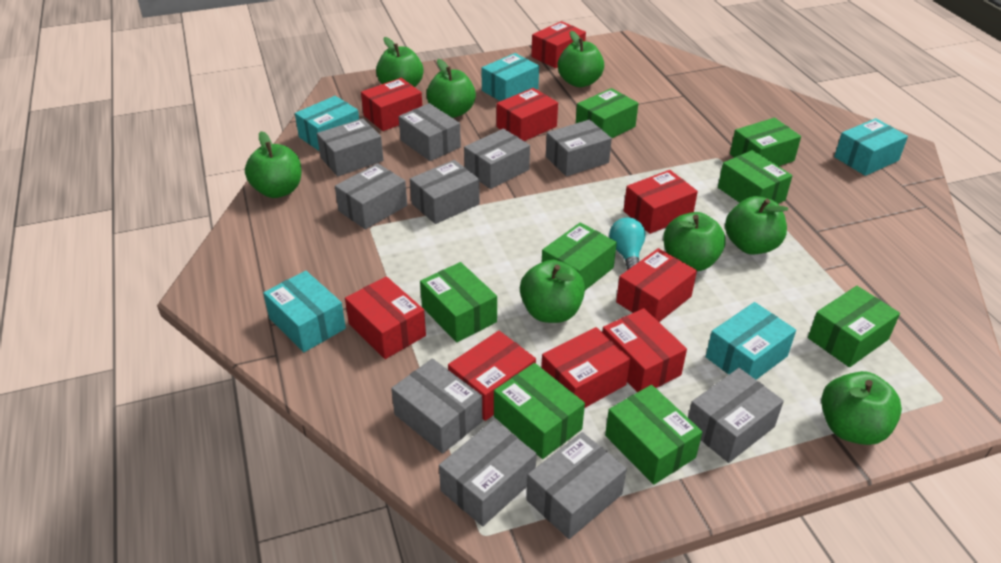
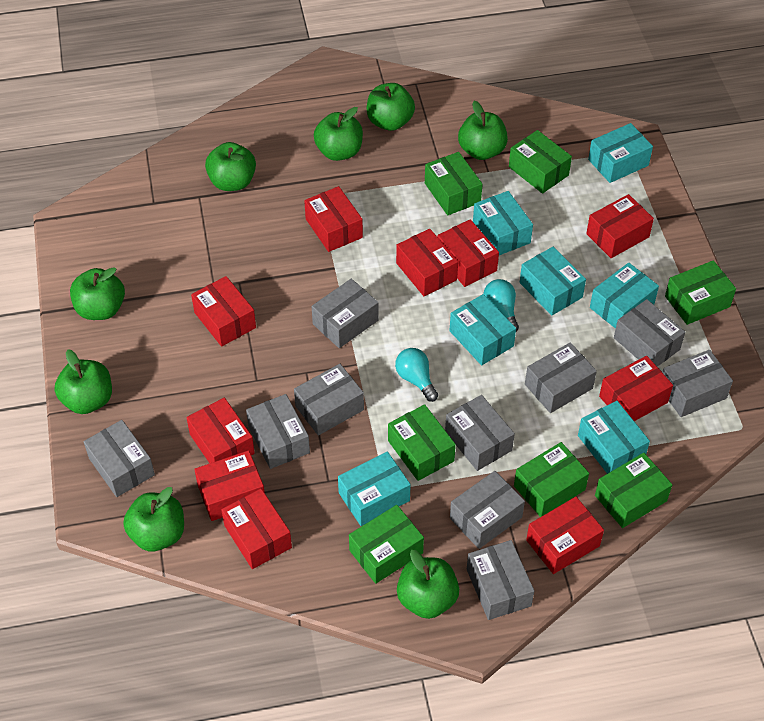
green box: [420,262,497,343] [494,363,585,459] [542,222,617,290] [576,88,638,138] [605,385,703,485] [718,150,792,204] [730,118,801,166] [808,286,900,367] = 8 -> [349,505,424,584] [388,404,456,481] [425,152,483,215] [509,130,572,194] [514,442,589,517] [595,453,672,528] [665,260,736,325] = 7
red box: [345,276,426,359] [361,78,422,131] [448,331,536,421] [497,88,558,141] [531,21,586,68] [541,327,630,408] [602,308,687,392] [616,248,697,322] [624,170,698,234] = 9 -> [186,398,255,464] [191,276,256,347] [194,450,265,521] [221,489,292,569] [304,186,363,252] [396,229,458,296] [437,219,499,287] [526,497,604,574] [586,194,654,258] [599,356,673,421] = 10
turquoise box: [263,271,346,352] [295,96,359,152] [482,53,539,101] [706,302,796,380] [834,118,908,176] = 5 -> [338,451,411,526] [450,294,516,365] [473,191,533,255] [520,247,586,316] [578,401,650,474] [588,123,653,183] [590,263,659,329] = 7
turquoise light bulb: [609,217,646,270] = 1 -> [395,348,438,402] [483,279,519,332] = 2

